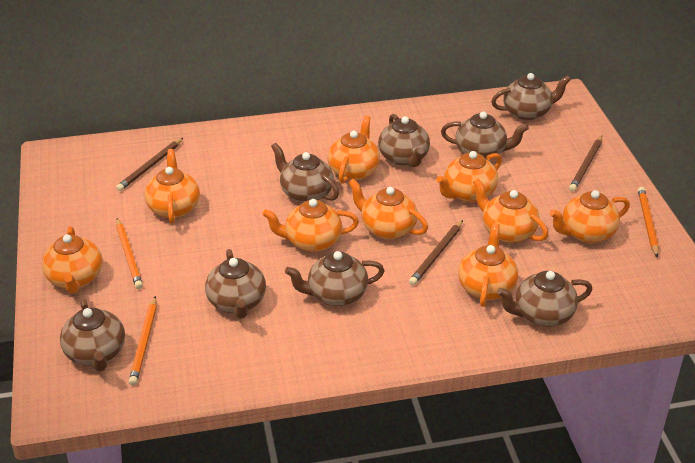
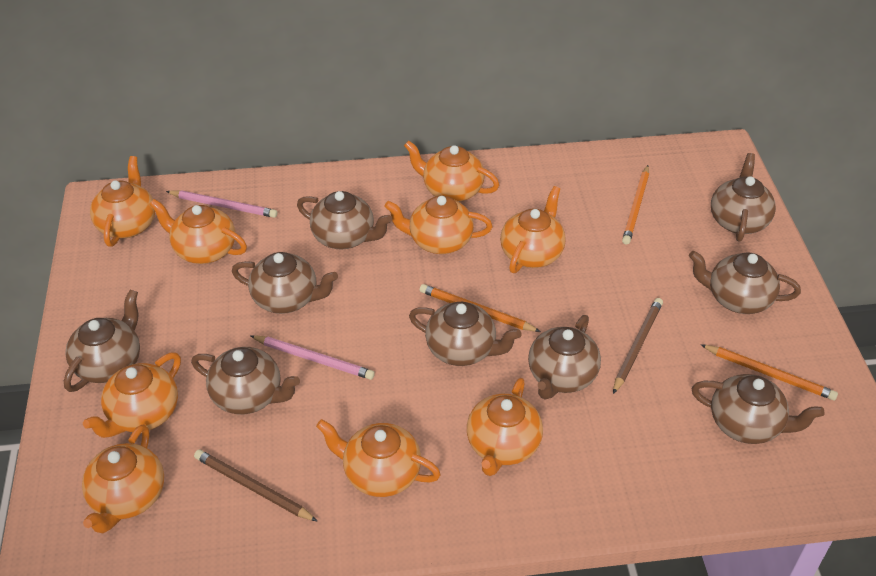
brown pencil: [116,138,183,191] [409,220,463,285] [569,136,602,191] = 3 -> [194,450,318,522] [613,298,663,394] = 2
brown teapot: [60,298,125,372] [205,249,266,319] [271,143,339,203] [285,251,385,306] [378,114,430,167] [441,112,529,159] [491,73,571,121] [497,271,592,327] = 8 -> [64,290,140,392] [191,347,300,415] [232,252,338,314] [297,191,392,249] [409,302,521,366] [528,315,601,399] [689,251,801,314] [692,374,825,444] [711,153,776,242] = 9
pink pencil: none = 0 -> [166,190,277,218] [251,335,375,380] = 2

